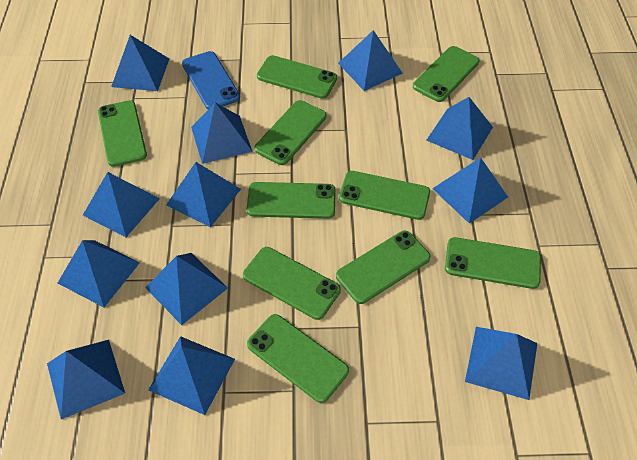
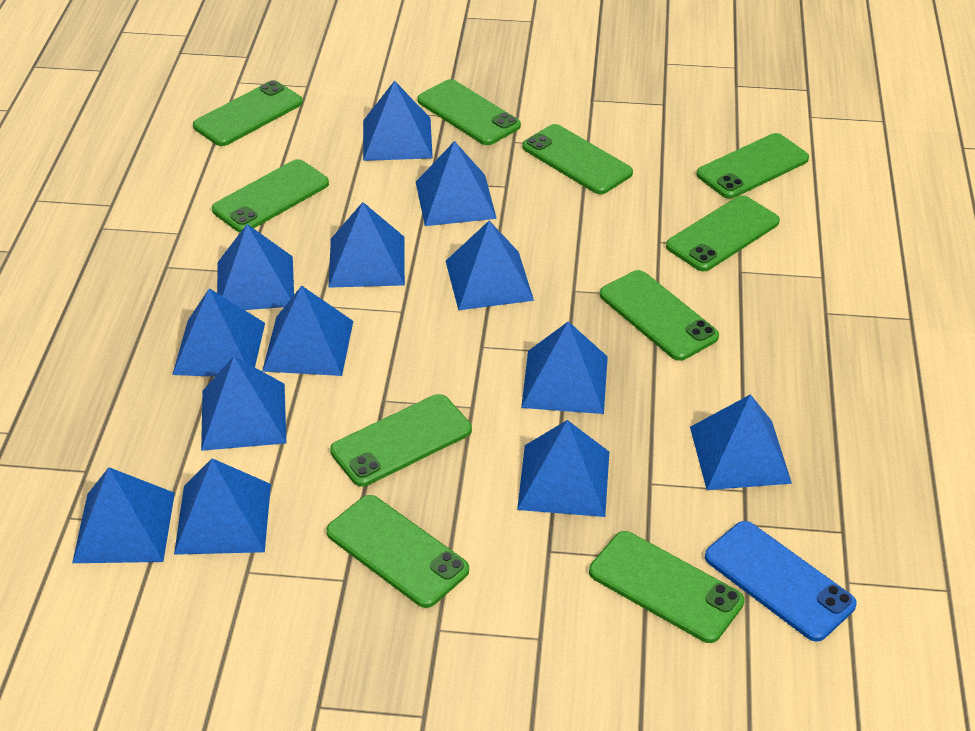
blue pyramid: [47,340,125,419] [58,240,140,307] [83,172,160,237] [111,35,169,91] [145,253,228,325] [149,336,235,415] [166,162,241,227] [191,103,253,164] [338,30,403,91] [426,97,493,160] [432,157,508,224] [465,327,537,400] = 12 -> [72,467,175,563] [172,288,265,377] [174,458,271,555] [201,356,286,451] [217,224,294,310] [262,286,353,376] [328,202,405,288] [363,81,433,161] [416,141,497,226] [446,221,534,310] [517,420,609,517] [521,321,608,414] [690,394,792,490] = 13

